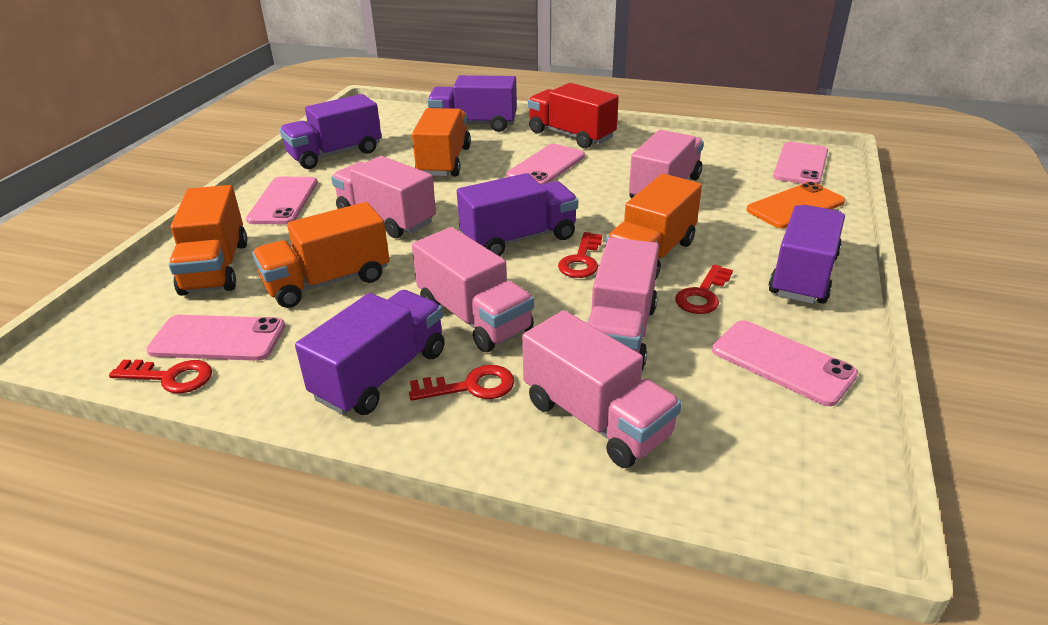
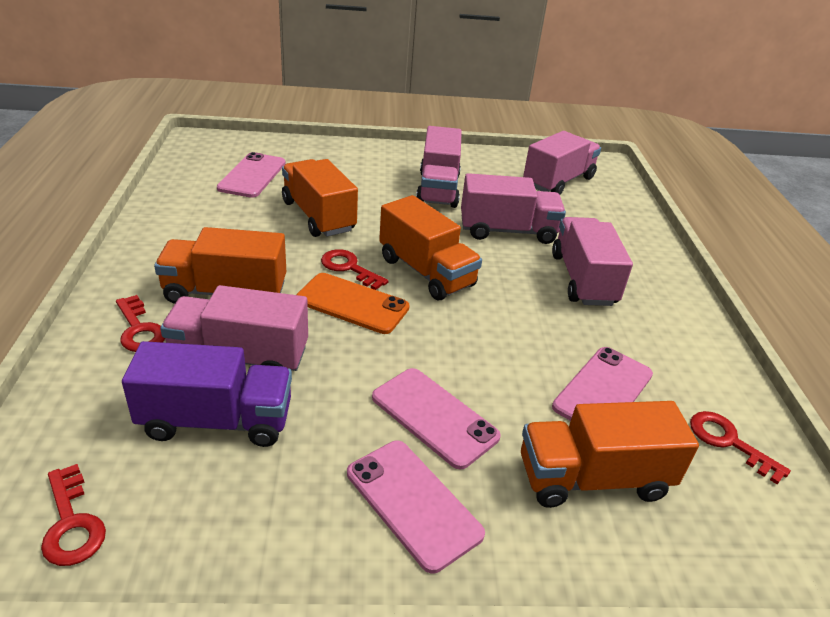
pink phone: [146,315,285,361] [246,177,318,224] [507,144,585,185] [712,320,858,406] [773,142,828,185] = 5 -> [217,152,286,198] [347,441,485,574] [372,368,501,470] [552,347,653,421] = 4
purple truck: [280,94,382,169] [295,290,445,415] [427,75,517,132] [457,173,578,256] [769,205,845,304] = 5 -> [122,341,292,447] = 1
red truck: [528,83,619,148] = 1 -> none = 0

